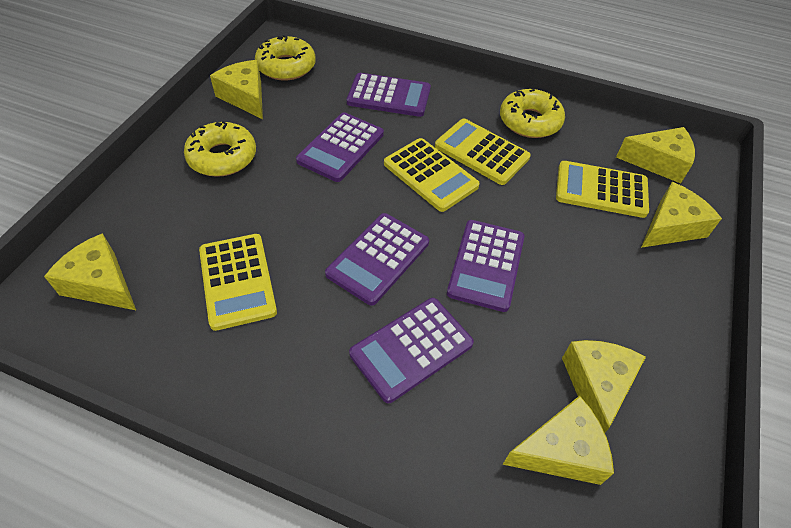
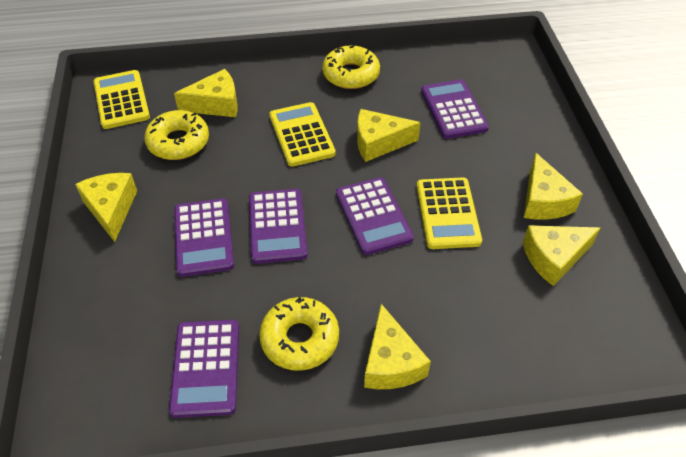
yellow calculator: [199,234,277,331] [384,138,480,212] [435,119,531,185] [556,161,649,218] = 4 -> [93,70,150,129] [269,102,336,167] [417,177,482,249] = 3

